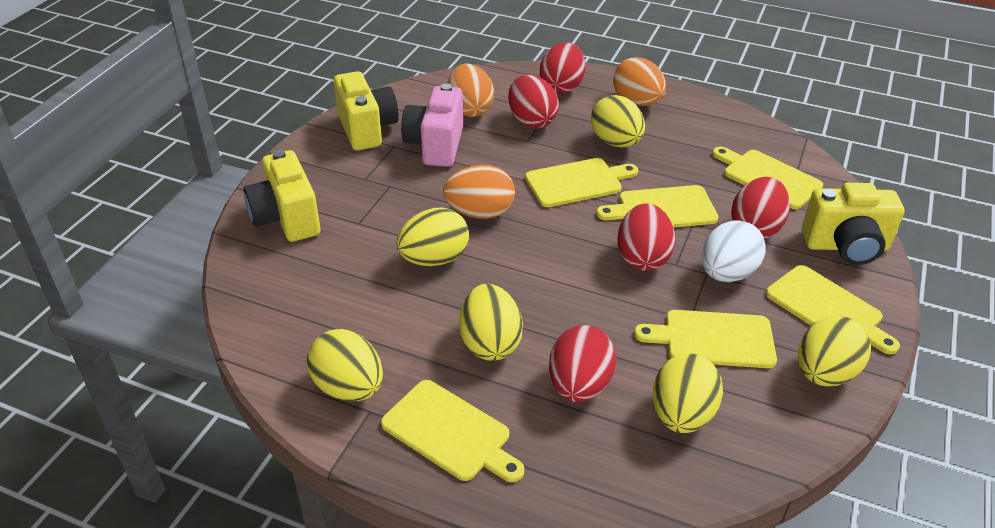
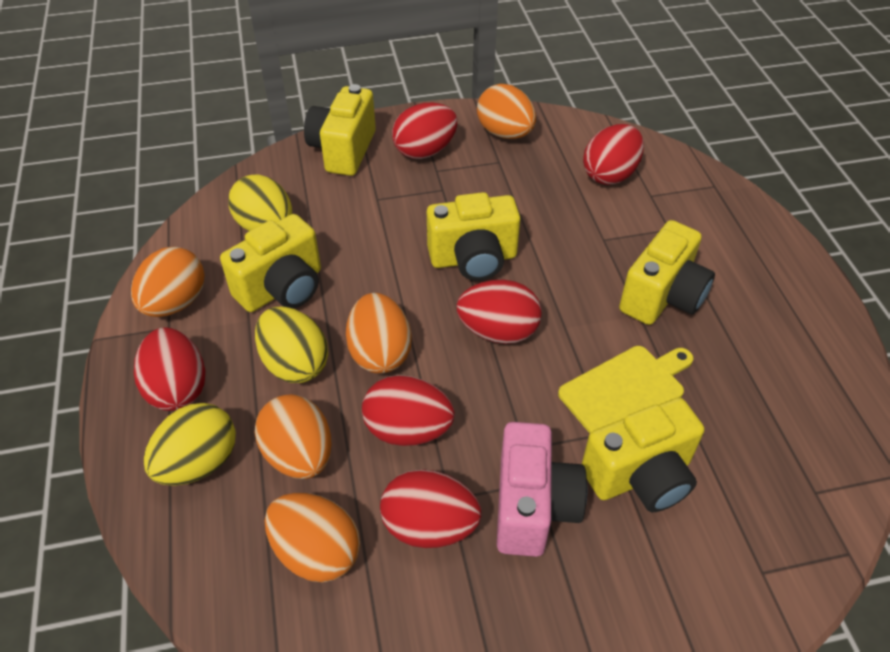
orange egg: [443,165,515,219] [447,64,494,117] [613,57,666,106] = 3 -> [131,247,205,317] [255,394,332,479] [265,493,360,582] [346,293,412,373] [477,84,536,139] = 5
red egg: [508,75,559,128] [540,42,586,94] [549,325,616,402] [618,203,675,271] [731,177,790,239] = 5 -> [134,328,205,411] [362,375,455,446] [380,469,481,548] [392,103,457,159] [456,280,542,344] [583,124,644,185] = 6
white egg: [701,220,765,282] = 1 -> none = 0
yellow camera: [243,149,320,242] [334,71,399,151] [801,183,905,265] = 3 -> [220,214,321,312] [304,84,376,176] [427,192,520,281] [582,398,704,512] [619,220,715,325] = 5
yellow cutting board: [381,380,524,482] [525,158,638,207] [597,185,719,228] [634,310,777,368] [712,147,823,209] [766,265,900,354] = 6 -> [558,346,694,433] = 1
yellow egg: [307,329,383,401] [396,207,469,266] [459,284,523,361] [591,95,645,147] [653,353,723,433] [798,316,871,386] = 6 -> [144,403,236,486] [228,174,292,231] [255,307,328,383] = 3

